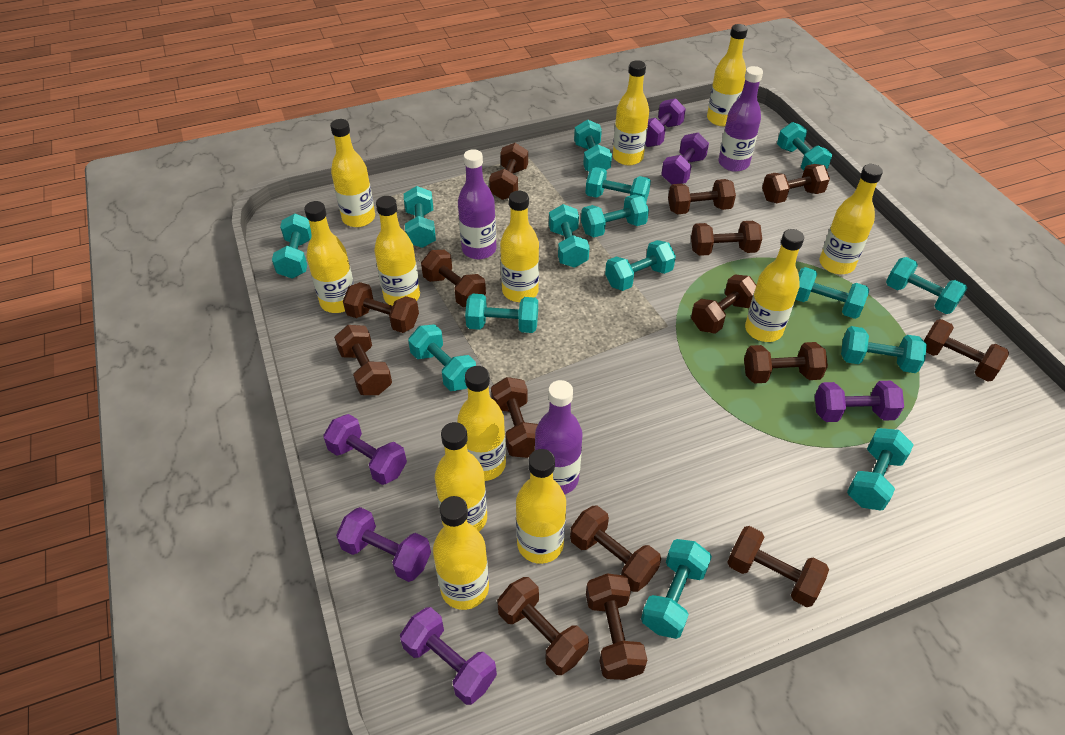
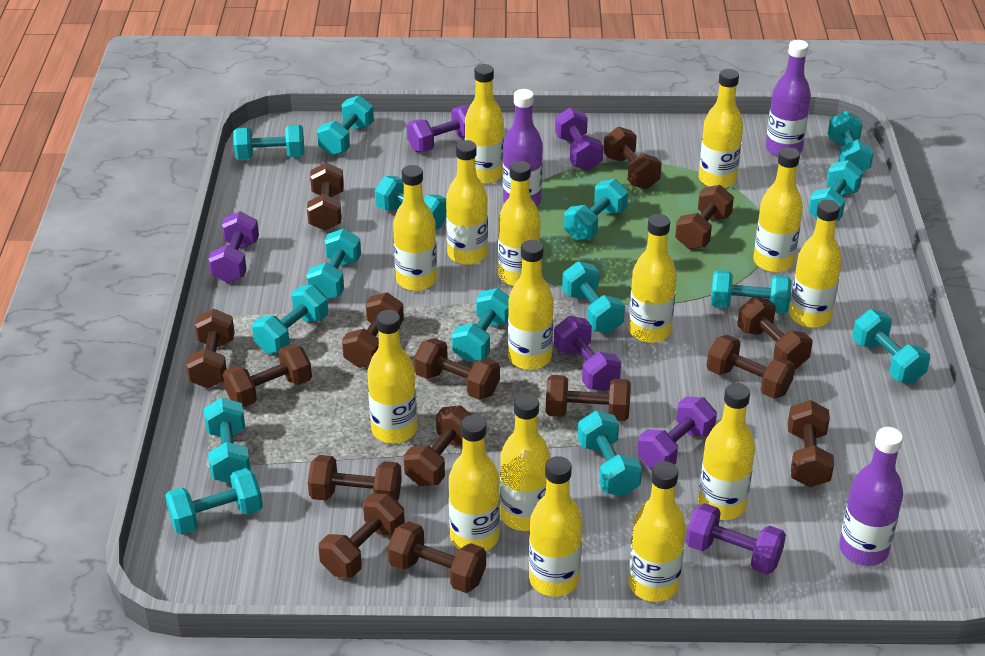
yellow bottle: [304,201,354,313] [330,119,375,227] [374,196,420,306] [433,496,489,610] [435,422,487,532] [457,366,506,481] [500,191,539,302] [516,449,566,564] [613,60,649,166] [707,24,748,126] [745,229,804,342] [819,164,883,274] = 12 -> [367,310,417,444] [393,165,437,291] [446,140,488,265] [449,415,500,551] [465,64,504,184] [498,161,541,286] [500,393,551,531] [508,240,554,370] [529,456,583,597] [629,214,677,343] [629,461,686,602] [698,383,755,520] [699,69,743,188] [754,147,803,273] [789,200,842,328] = 15

